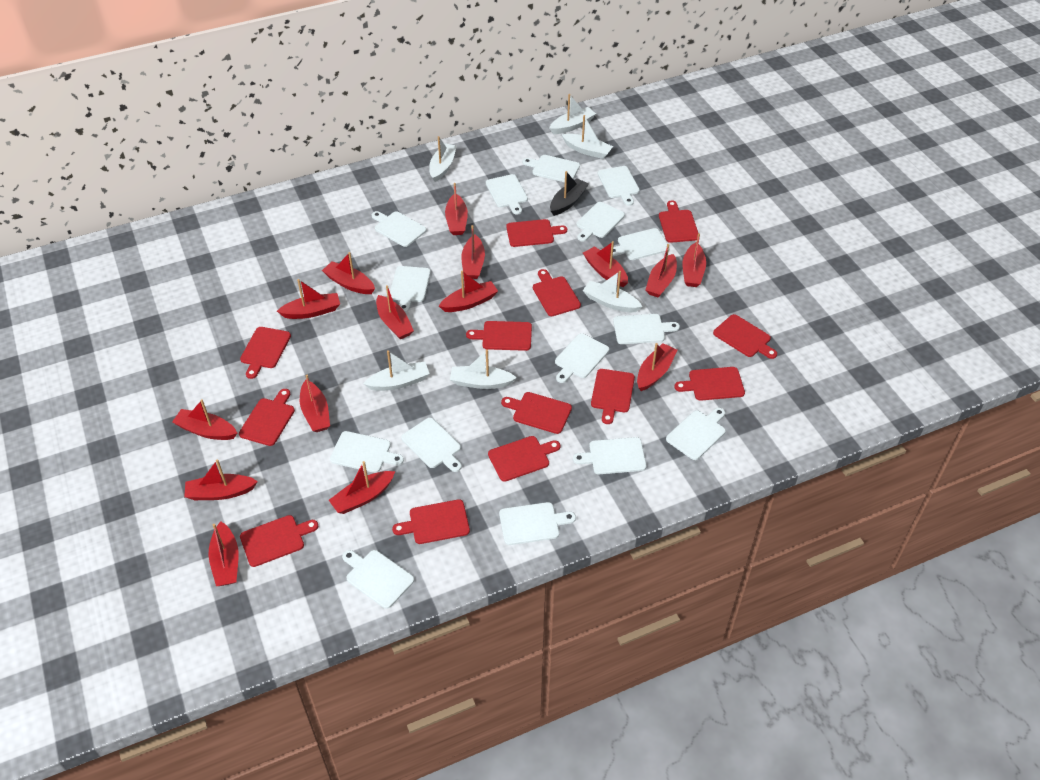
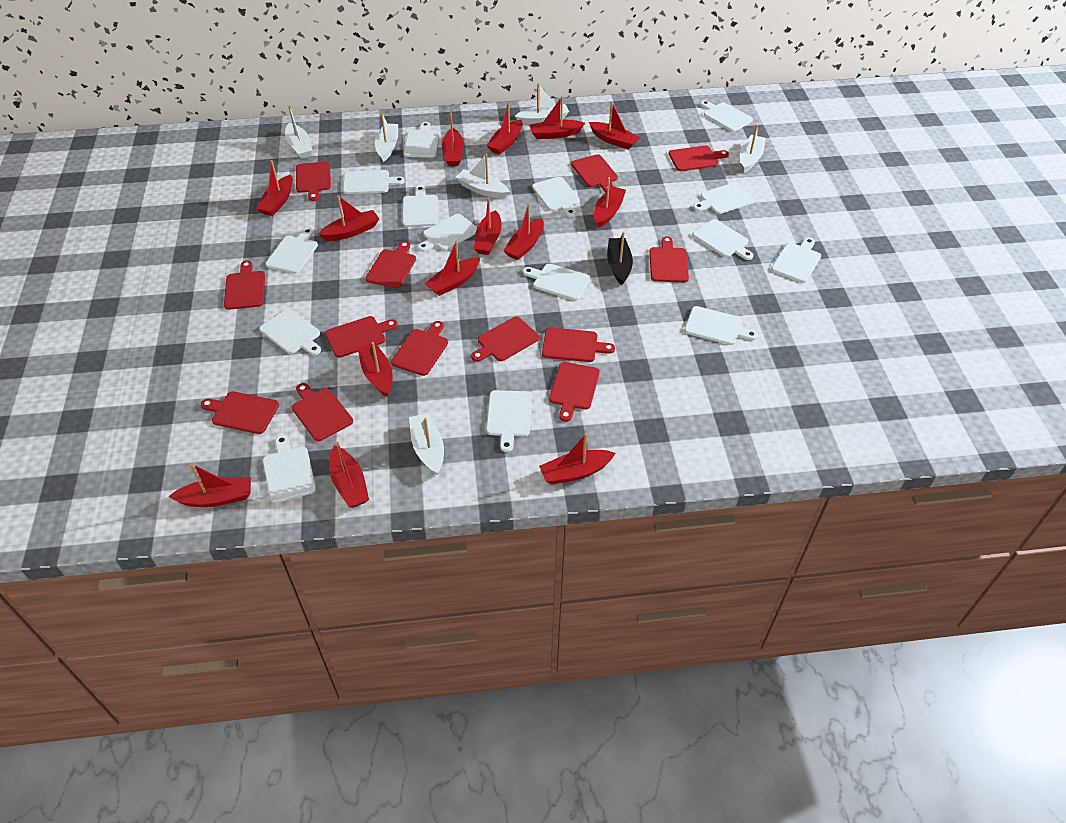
red boat: [172,399,237,440] [184,459,258,500] [209,521,239,586] [277,279,340,319] [300,375,330,432] [322,252,375,294] [329,461,395,514] [376,285,414,339] [439,271,498,312] [445,183,468,235] [461,225,485,279] [583,241,628,287] [637,343,677,391] [645,244,677,298] [682,233,706,287] = 15 -> [168,463,251,507] [256,160,293,216] [318,195,379,241] [329,441,369,508] [357,342,393,397] [424,241,480,296] [442,113,464,166] [474,197,502,255] [486,102,523,155] [503,204,544,260] [529,96,585,139] [539,433,616,485] [589,101,640,150] [594,177,626,228] = 14

